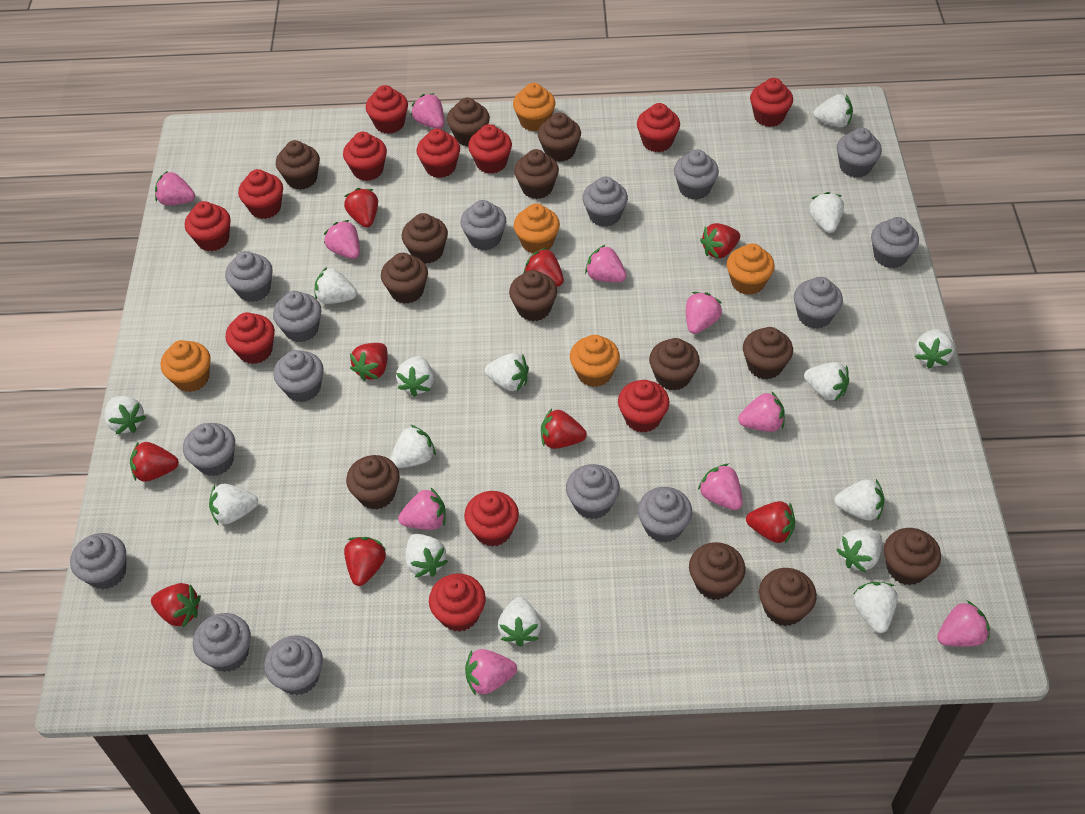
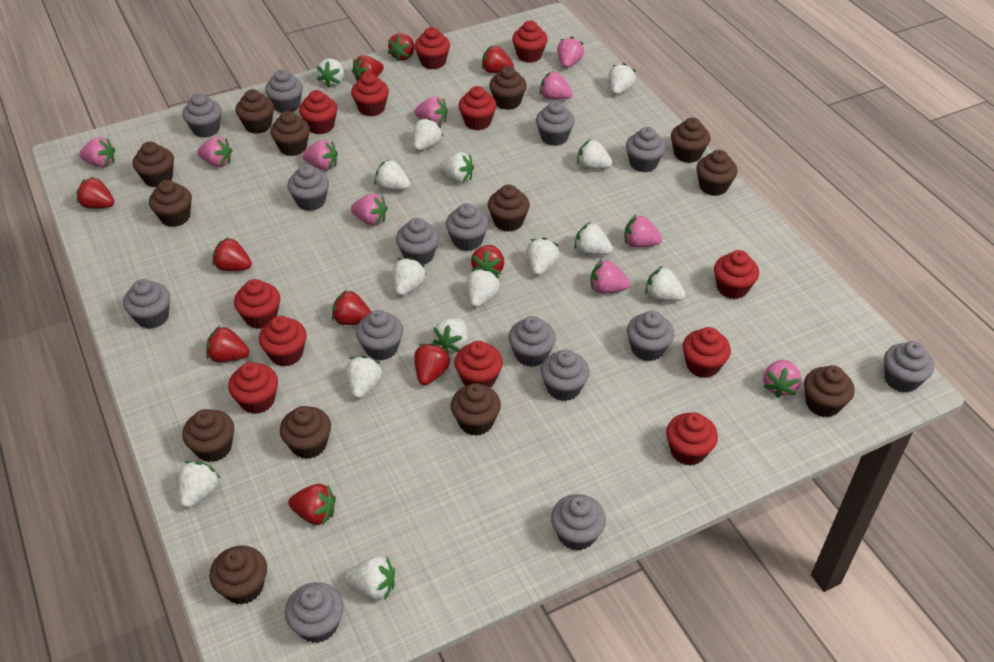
orange cupcake: [160,340,211,392] [513,83,555,131] [514,203,560,253] [570,335,620,387] [727,243,775,295] = 5 -> none = 0
red strawberry: [130,441,179,482] [151,583,201,627] [344,188,378,227] [344,537,386,586] [350,343,388,381] [524,248,564,287] [541,409,587,449] [700,223,740,259] [746,501,795,544] = 9 -> [76,177,114,209] [206,326,249,362] [212,237,252,271] [288,484,336,526] [332,290,371,325] [352,55,384,81] [388,33,414,62] [414,343,450,385] [471,245,504,275] [482,45,514,73] = 10

